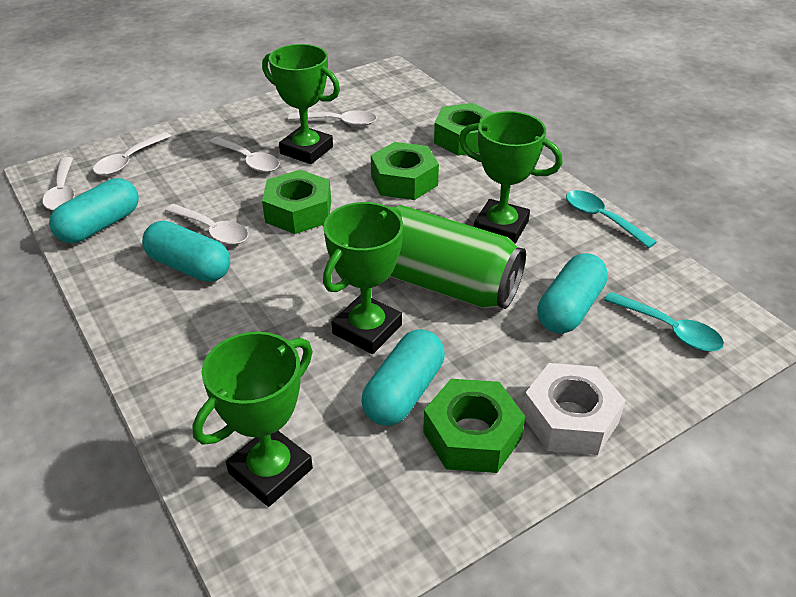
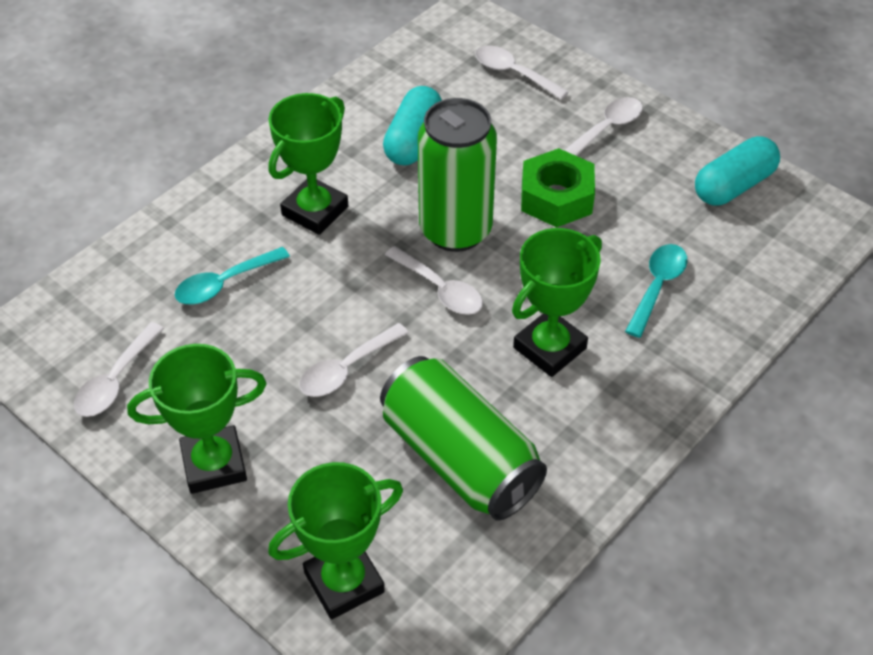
green can: [390,205,526,309] = 1 -> [380,356,547,521] [418,98,497,252] = 2
green nut: [262,170,331,234] [371,142,439,200] [423,379,525,473] [434,103,493,156] = 4 -> [521,148,595,227] = 1
turquoise capsule: [49,178,139,243] [142,221,230,282] [362,329,445,426] [537,253,608,334] = 4 -> [383,86,442,166] [695,136,780,206] = 2
white nut: [522,363,626,455] = 1 -> none = 0

